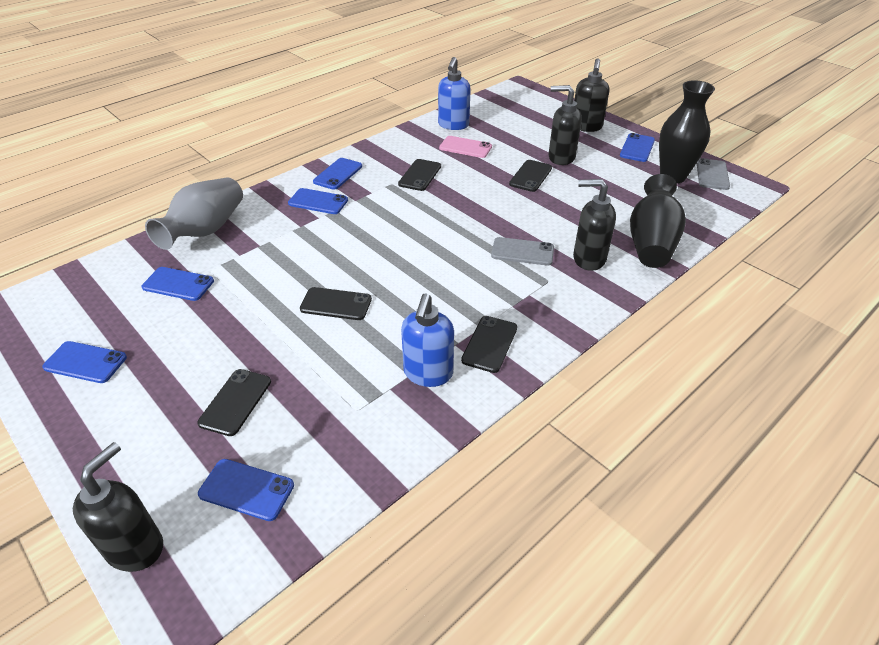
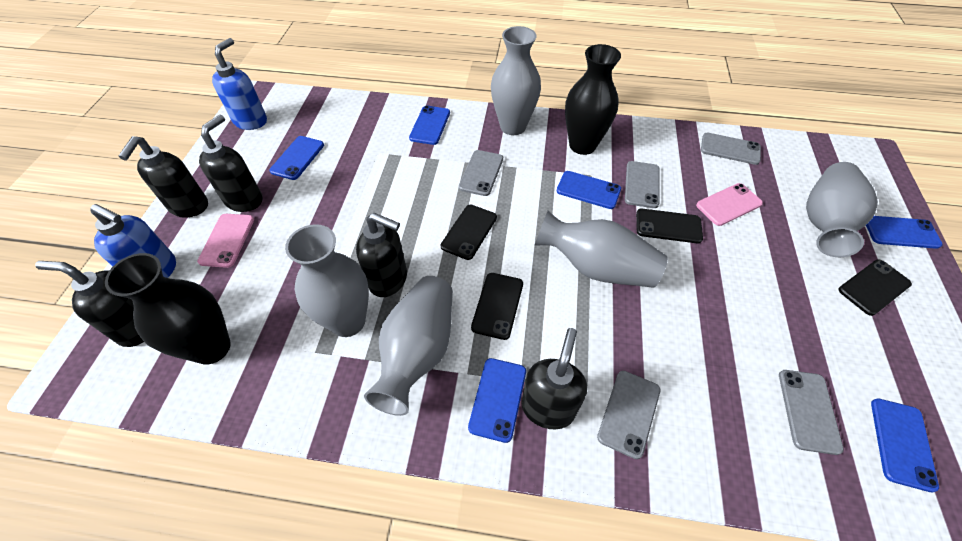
black phone: [197,369,271,436] [300,287,372,320] [398,159,441,191] [461,316,517,373] [509,160,552,192] = 5 -> [441,205,497,260] [471,273,523,340] [636,209,703,243] [838,259,912,316] = 4
black soap dispenser: [73,442,163,572] [549,85,582,165] [573,179,616,271] [574,58,609,132] = 4 -> [35,261,144,347] [119,136,208,218] [199,115,262,212] [356,213,407,297] [521,328,587,429] = 5
grey phone: [491,237,554,266] [697,158,730,190] = 2 -> [459,150,503,196] [597,371,660,459] [625,161,660,208] [701,133,761,165] [779,370,844,455] = 5
grey vase: [145,177,243,250] = 1 -> [285,224,369,337] [364,276,453,416] [491,26,541,135] [535,211,668,288] [806,162,878,257] = 5
pink phone: [439,136,492,158] = 1 -> [197,214,254,268] [696,183,763,226] = 2

